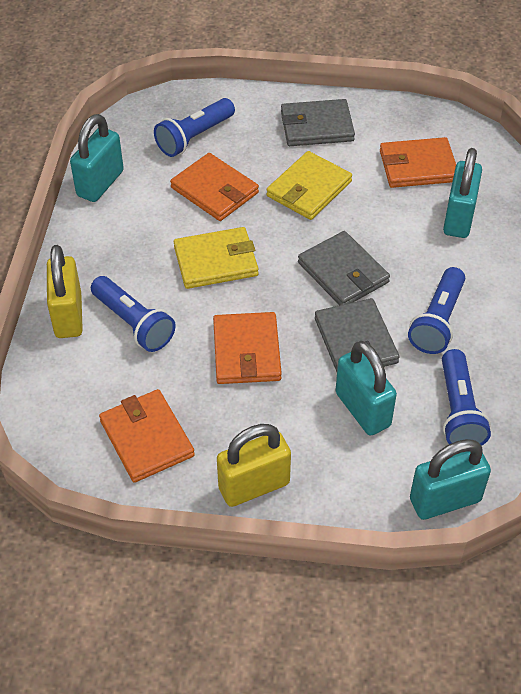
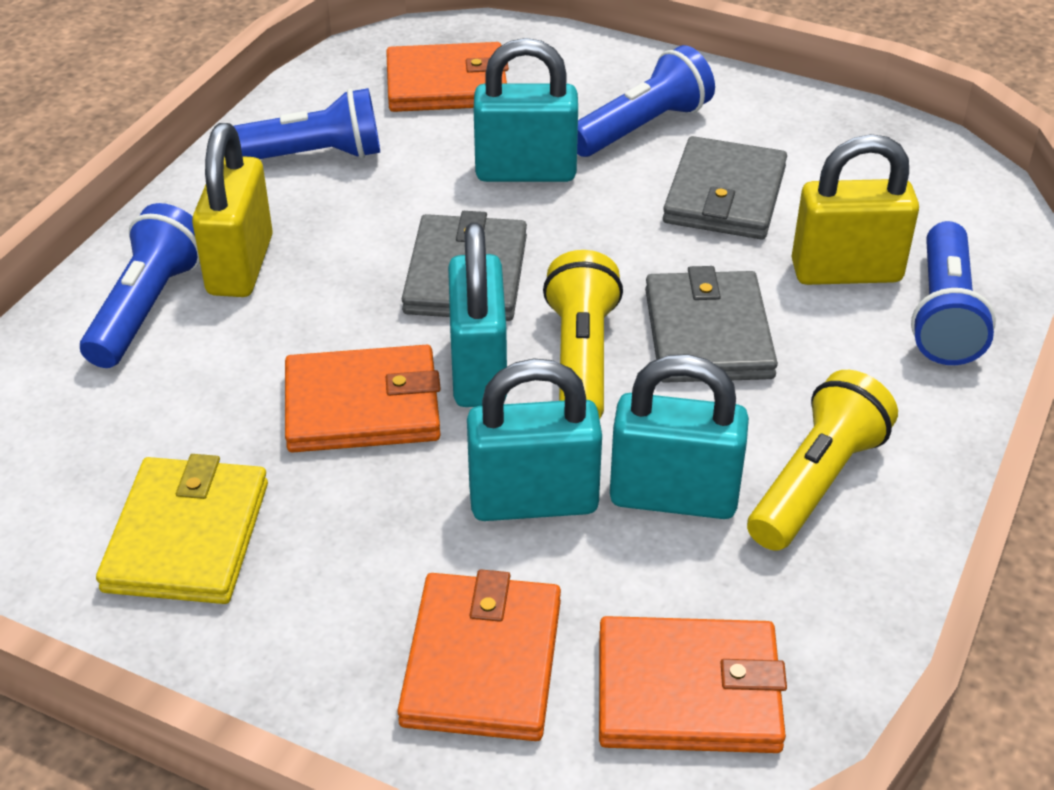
yellow flashlight: none = 0 -> [543,250,623,419] [747,370,898,551] = 2
yellow wallet: [174,227,259,289] [266,151,352,220] = 2 -> [96,454,268,604] = 1

